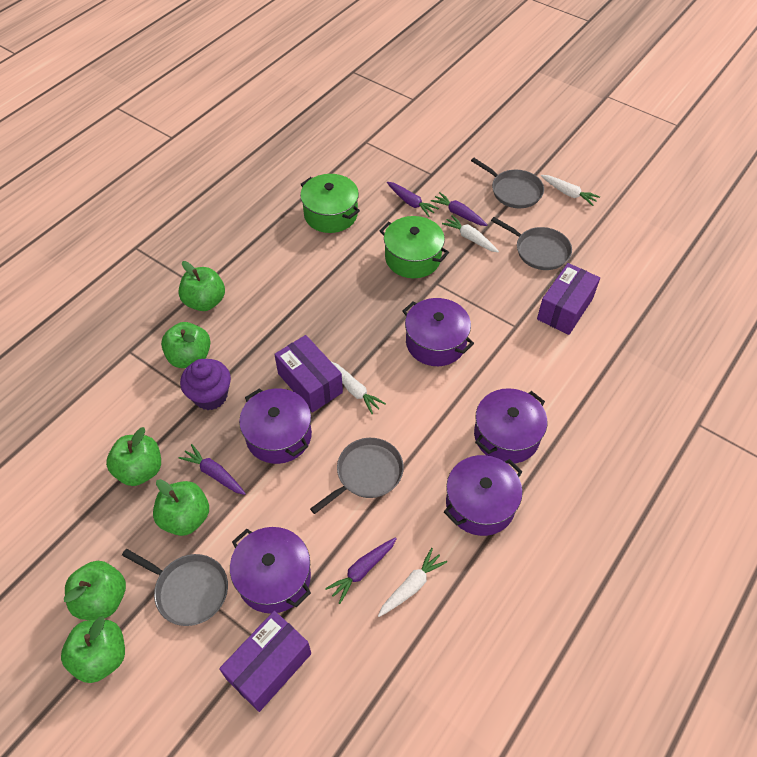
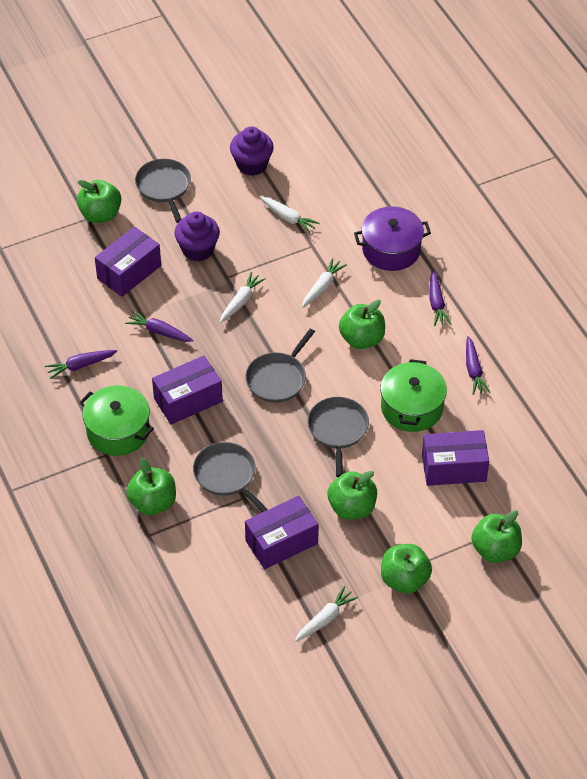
purple box: [219,611,311,712] [274,335,343,413] [537,263,600,335] = 3 -> [95,227,161,297] [152,356,223,424] [245,496,319,569] [422,430,489,486] = 4
purple cupcake: [180,359,231,410] = 1 -> [174,211,220,262] [230,126,274,176] = 2
purple pot: [230,527,311,613] [239,388,312,464] [403,298,474,366] [444,455,523,536] [474,388,547,464] = 5 -> [354,206,431,271] = 1

